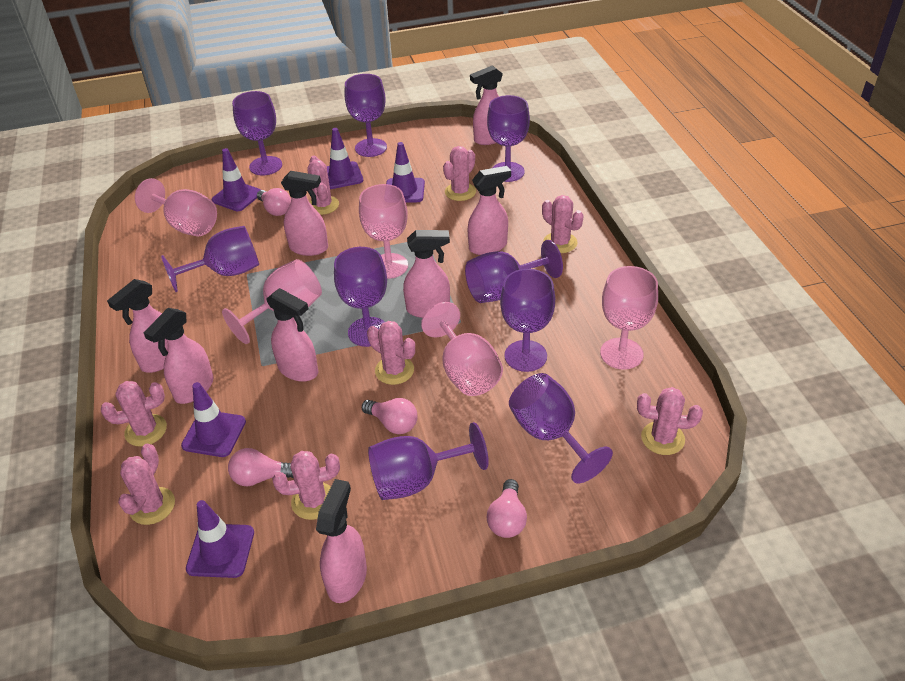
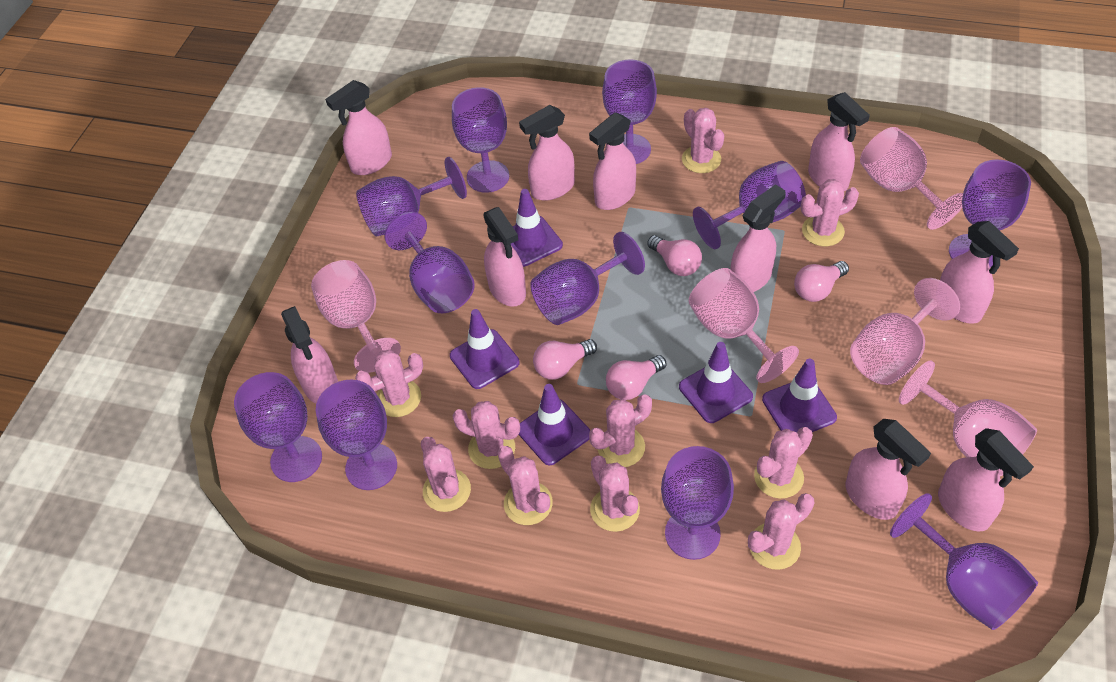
pink cactus: [101,381,167,446] [118,444,175,525] [272,451,340,520] [307,156,339,215] [367,321,415,385] [443,146,476,201] [542,195,584,253] [637,387,703,455] = 8 -> [355,350,423,417] [421,437,471,512] [453,401,520,469] [498,446,553,525] [589,395,652,467] [590,456,640,532] [682,108,724,173] [748,493,814,570] [754,427,813,499] [800,179,859,246] = 10
pink spray bottle: [107,279,168,373] [144,308,214,404] [266,288,318,382] [281,171,328,256] [316,479,367,603] [403,230,450,318] [468,166,511,255] [470,65,503,145] = 8 -> [281,306,338,404] [325,80,392,175] [483,207,526,306] [519,105,575,201] [589,112,636,210] [730,184,785,292] [808,92,870,191] [845,419,931,520] [938,428,1034,532] [940,221,1019,324] = 10
purple goblet: [161,226,259,292] [232,91,282,176] [334,247,387,347] [344,74,387,157] [368,422,489,500] [465,240,563,303] [487,95,530,182] [500,269,555,372] [509,373,613,483] = 9 -> [234,372,322,482] [316,379,397,490] [356,157,467,236] [385,212,475,313] [452,87,509,193] [530,232,645,325] [602,59,657,164] [661,446,734,560] [693,161,806,249] [890,493,1038,630] [949,160,1031,267] = 11

